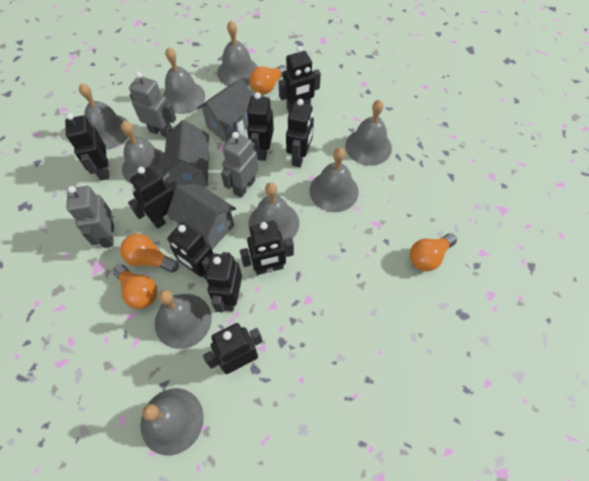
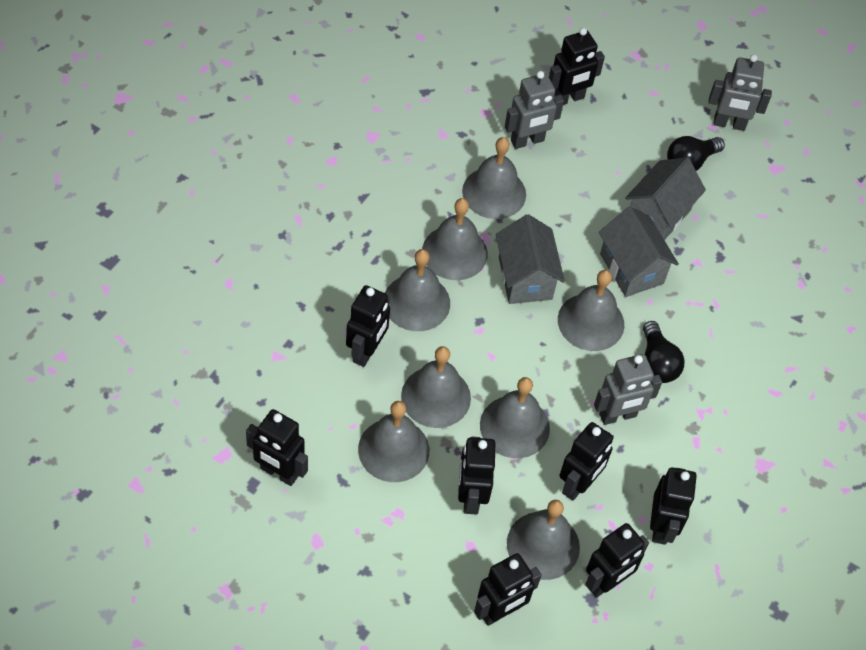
black light bulb: none = 0 -> [643,321,685,383] [667,136,725,171] = 2
black robot: [65,113,110,181] [128,166,177,229] [167,222,213,279] [203,323,263,374] [205,252,242,313] [240,221,294,275] [247,92,274,161] [278,46,321,112] [286,99,314,167] = 9 -> [246,409,308,486] [346,285,390,367] [458,437,495,515] [474,553,542,626] [549,28,605,105] [559,422,614,501] [585,523,649,598] [650,467,697,545] = 8
grey bell: [79,83,128,150] [121,121,168,184] [140,388,204,455] [155,290,212,349] [163,47,205,114] [217,21,258,86] [249,183,299,242] [310,148,359,212] [346,100,392,166] = 9 -> [358,401,429,482] [385,249,450,331] [401,346,471,428] [422,198,488,280] [462,137,526,219] [480,377,550,458] [507,500,580,580] [558,270,624,351] = 8
orange light bulb: [113,264,157,309] [120,234,179,272] [249,65,287,94] [410,233,457,271] = 4 -> none = 0

